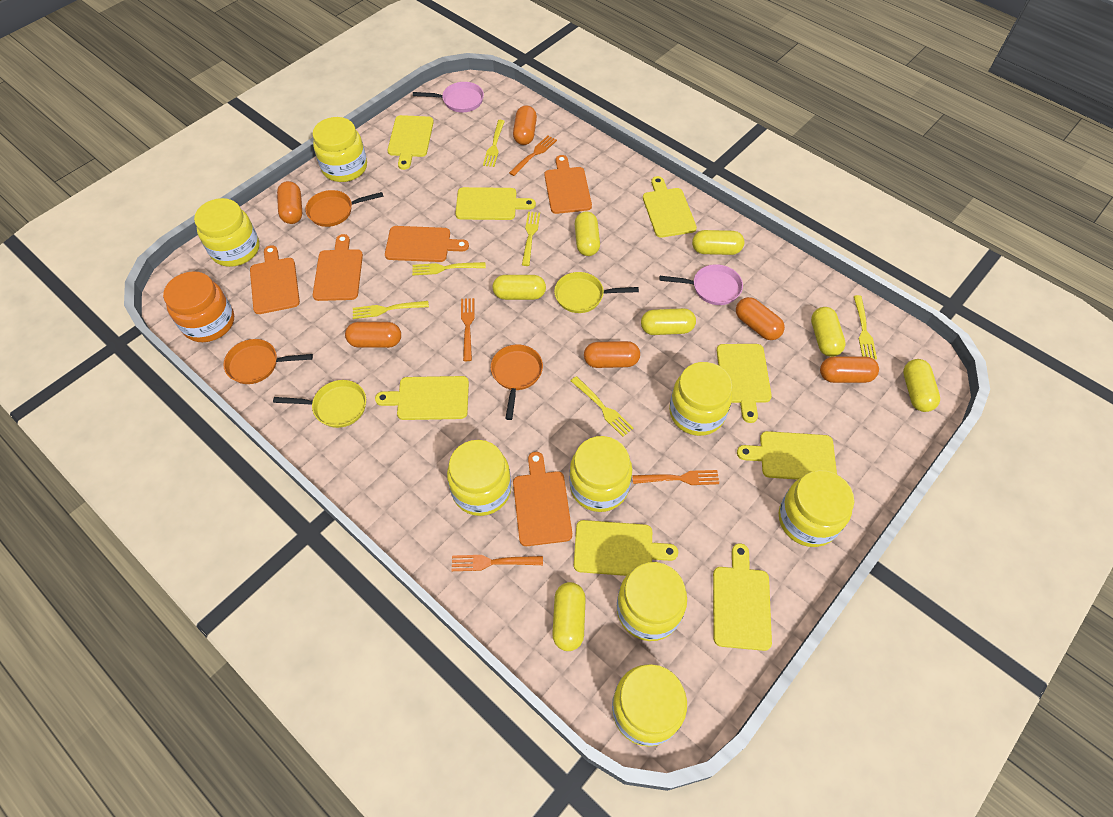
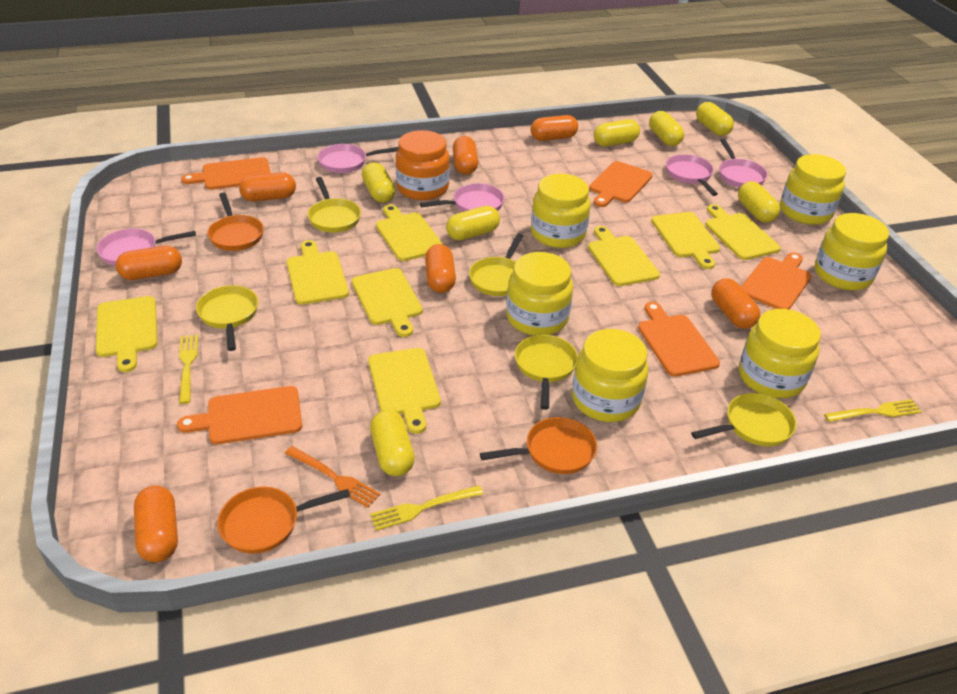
orange capsule: [277,181,302,224] [345,322,401,348] [513,105,537,145] [584,341,640,368] [736,297,785,340] [820,356,879,383] = 6 -> [116,246,182,280] [134,486,178,562] [239,172,296,202] [425,244,456,293] [453,136,478,175] [531,115,578,141] [711,278,760,329] = 7
orange fork: [452,555,543,571] [461,298,475,361] [509,135,557,176] [632,470,719,485] = 4 -> [285,446,380,508] = 1
pink pan: [413,82,484,112] [659,264,743,305] = 2 -> [96,229,196,266] [318,144,399,173] [420,183,505,212] [666,154,718,196] [719,139,768,187] = 5
yellow fork: [353,301,429,319] [412,262,486,275] [483,120,505,167] [522,212,540,266] [571,376,634,437] [854,295,877,360] = 6 -> [179,335,198,404] [370,485,483,531] [824,399,922,422] = 3
yellow jar: [194,198,260,267] [313,117,367,182] [447,440,511,516] [569,436,632,512] [612,664,687,747] [617,562,687,641] [669,362,733,436] [779,470,854,547] = 8 -> [506,252,573,336] [531,174,591,248] [572,329,648,422] [739,309,821,398] [780,154,846,225] [815,213,889,290] = 6
yellow pan: [273,380,366,428] [554,272,639,313] = 2 -> [196,285,258,351] [308,177,361,233] [469,233,523,296] [515,335,578,410] [691,393,797,447] = 5

